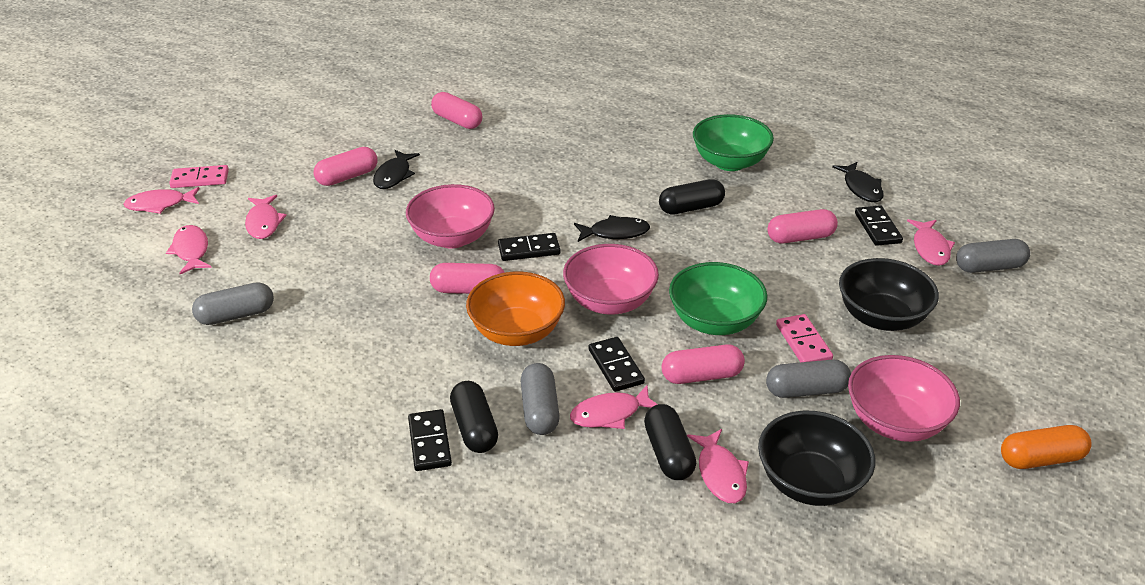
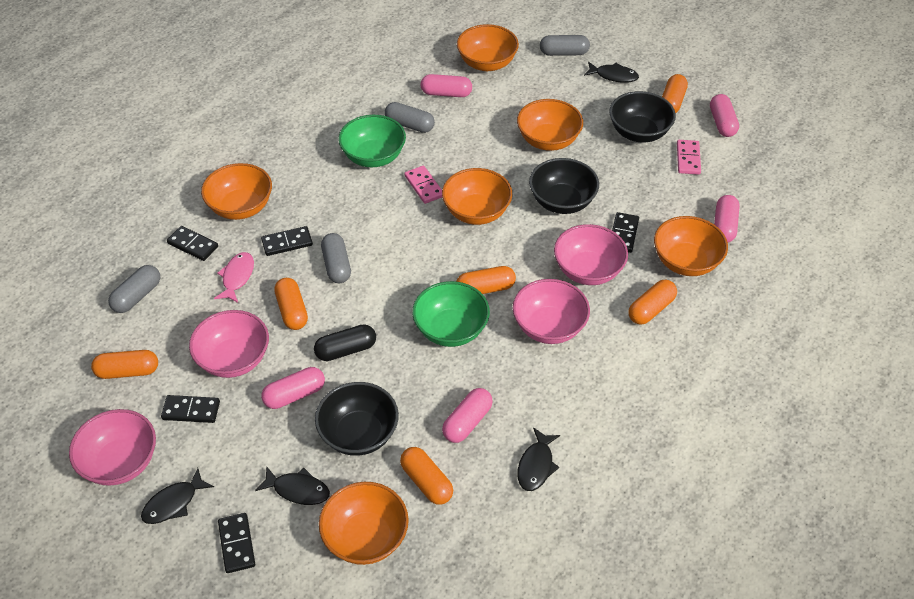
black bowl: [758,411,875,506] [839,258,939,331] = 2 -> [315,382,399,456] [529,158,599,214] [609,91,676,142] = 3
black capsule: [450,381,498,453] [644,404,696,480] [659,179,725,215] = 3 -> [314,324,376,361] = 1
black domino: [408,409,452,471] [498,233,561,261] [589,337,645,392] [855,205,903,246] = 4 -> [161,395,220,423] [167,226,218,261] [218,513,255,573] [261,226,313,256] [612,212,639,253] = 5
black fish: [373,150,420,189] [574,215,650,242] [832,162,884,202] = 3 -> [141,468,214,524] [255,466,330,505] [517,428,560,491] [584,62,639,83] = 4
orange bowl: [466,272,565,346] = 1 -> [201,163,272,220] [319,482,409,565] [442,168,512,225] [457,24,519,71] [517,99,583,151] [654,216,728,276] = 6
orange capsule: [1001,425,1092,469] = 1 -> [91,350,158,379] [274,278,308,330] [400,447,453,505] [456,266,516,294] [628,280,677,325] [662,74,688,113] = 6
pink bowl: [406,184,495,248] [563,244,659,315] [848,355,960,442] = 3 -> [69,409,156,485] [189,310,269,378] [513,279,590,344] [554,224,628,285] = 4
pink fish: [124,187,200,214] [166,225,212,274] [245,195,287,239] [570,385,658,429] [687,429,749,503] [907,219,955,266] = 6 -> [214,252,254,303] = 1

